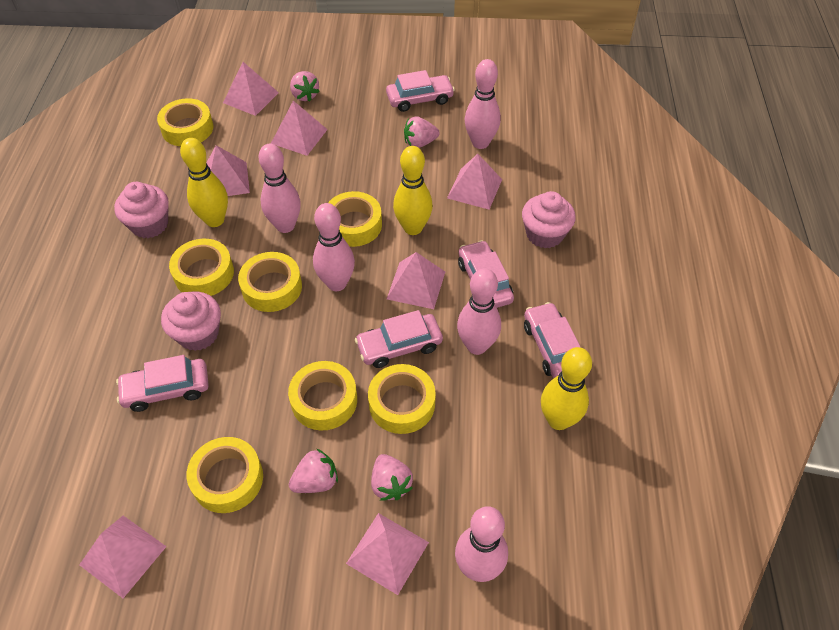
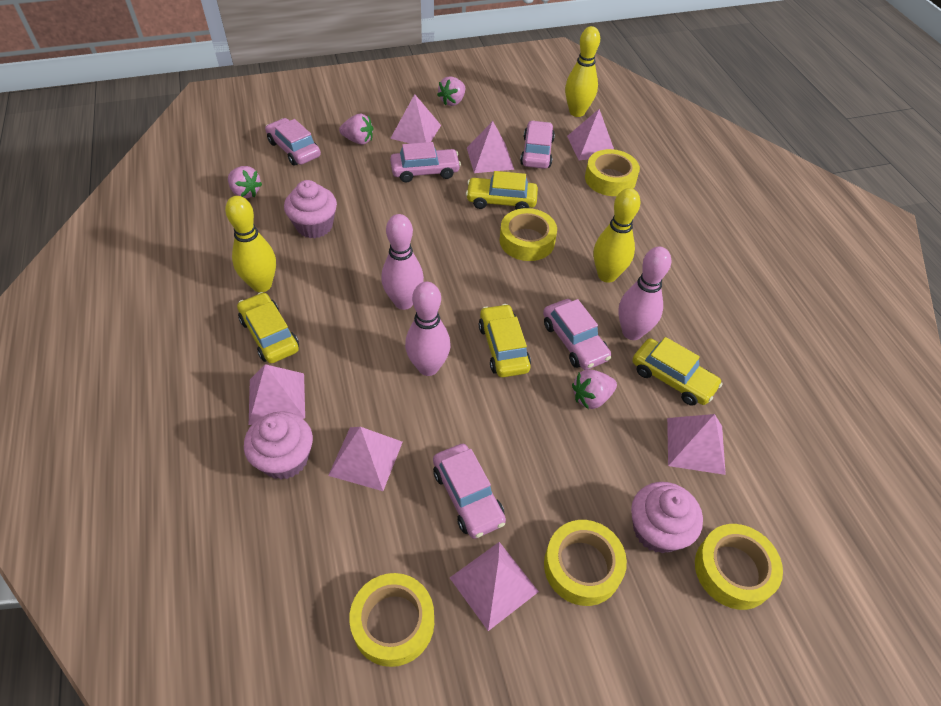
pink bowling pin: [259,144,301,233] [313,203,355,291] [455,506,508,582] [457,268,501,355] [465,59,501,149] = 5 -> [381,214,424,310] [405,282,451,376] [618,247,671,340] = 3
yellow car: none = 0 -> [237,292,299,363] [466,171,538,210] [479,304,531,377] [632,337,723,406] = 4
yellow tape: [157,98,214,146] [169,239,234,296] [187,437,263,513] [238,252,302,312] [288,361,357,430] [328,191,382,247] [368,364,436,434] = 7 -> [349,573,434,667] [500,208,557,261] [544,520,627,606] [585,149,640,196] [695,524,783,610] = 5

